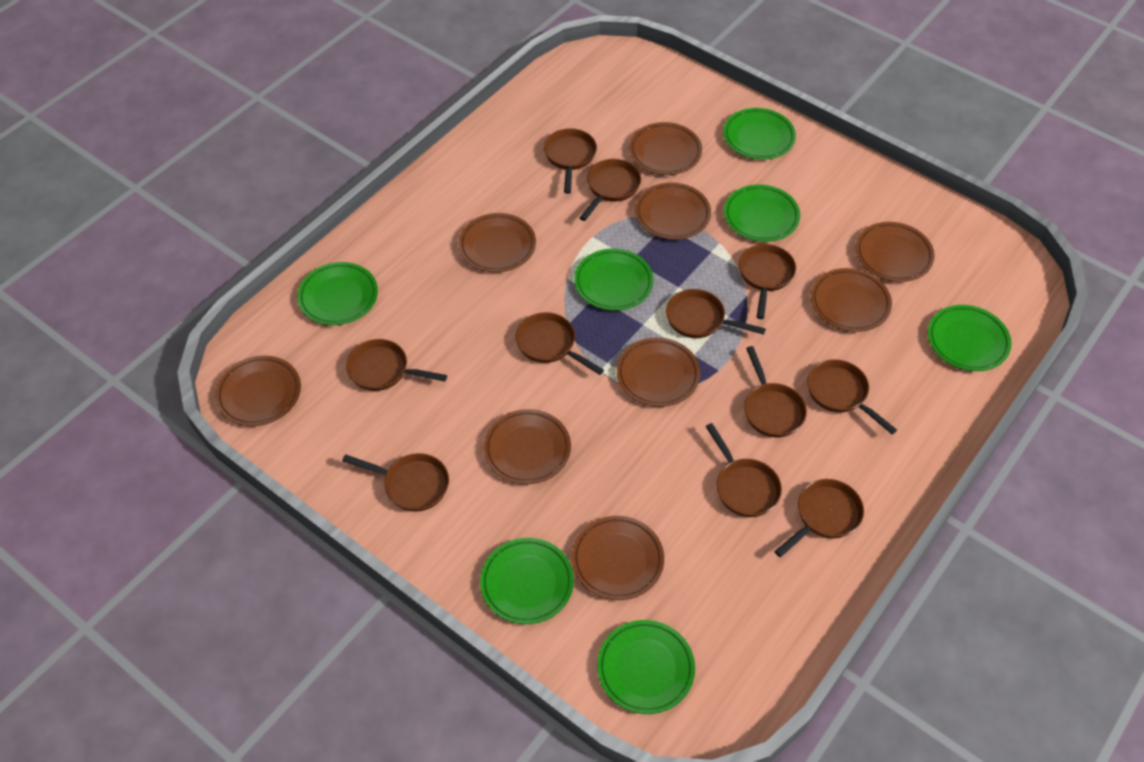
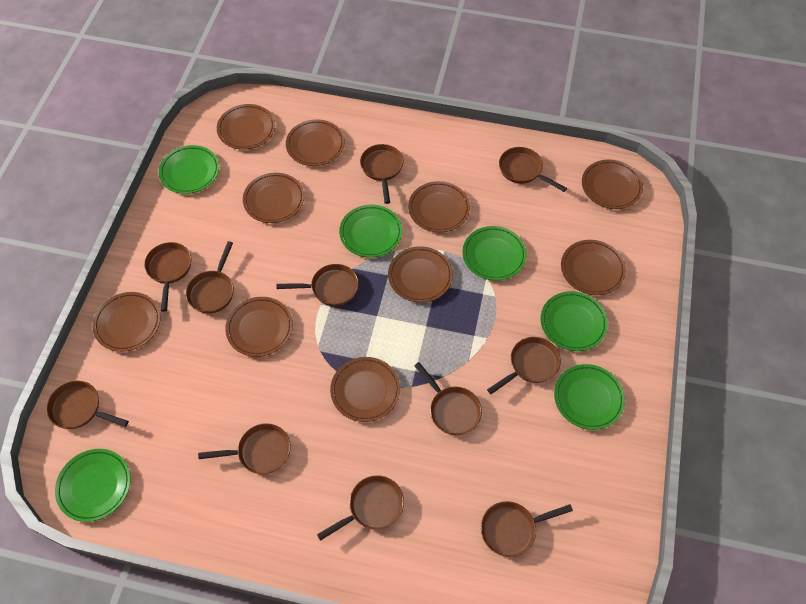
brown plate: [215,355,301,426] [459,213,536,272] [484,409,571,484] [572,516,664,600] [617,337,700,407] [629,122,702,175] [635,182,711,240] [811,268,892,332] [856,222,935,282] = 9 -> [93,292,161,352] [217,104,275,150] [225,297,293,357] [243,173,304,223] [286,119,345,166] [330,357,400,422] [388,246,453,303] [408,181,470,233] [561,240,626,295] [582,160,643,209] = 10
green plate: [297,262,378,325] [480,538,574,624] [574,248,654,311] [597,620,695,714] [723,108,796,160] [724,185,800,242] [928,305,1012,371] = 7 -> [55,449,131,522] [159,145,219,194] [339,205,402,258] [462,226,527,281] [541,291,608,351] [554,364,625,430] = 6

